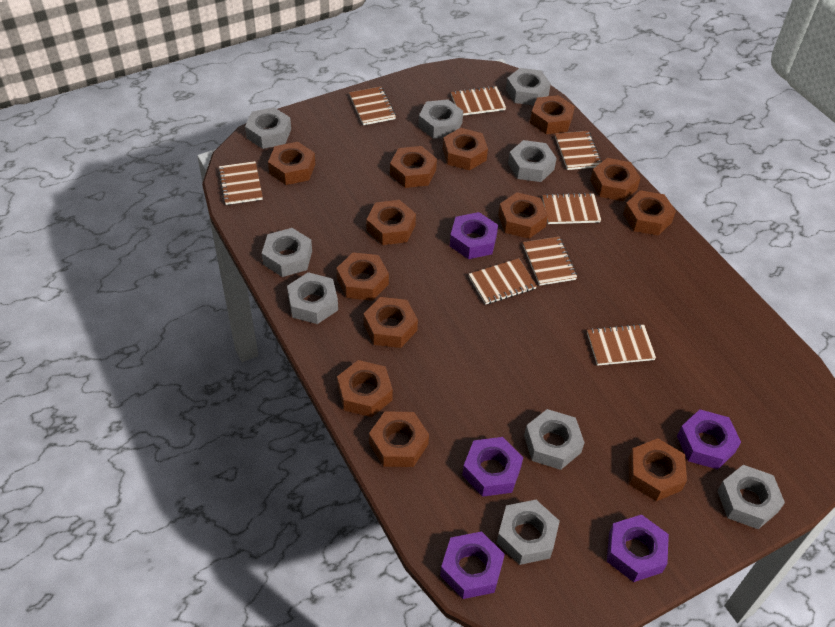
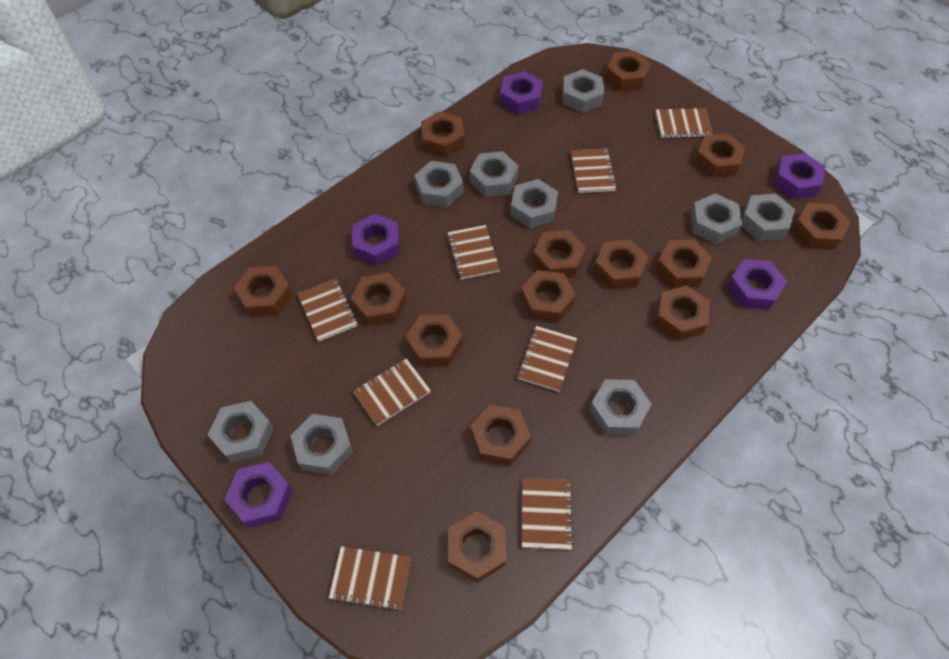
brown nut: [268,142,315,185] [336,252,389,301] [337,360,393,417] [363,297,418,348] [366,200,416,245] [369,411,429,467] [390,146,437,188] [443,128,488,171] [498,192,548,239] [530,95,575,134] [590,158,641,201] [623,190,676,236] [628,438,687,501] = 13 -> [234,266,293,317] [351,273,407,326] [406,314,463,367] [421,111,465,157] [448,511,506,583] [471,405,531,466] [520,270,576,322] [532,230,586,278] [594,239,648,290] [605,51,651,91] [655,239,712,288] [655,286,710,341] [695,133,746,178] [792,203,851,250] = 14

